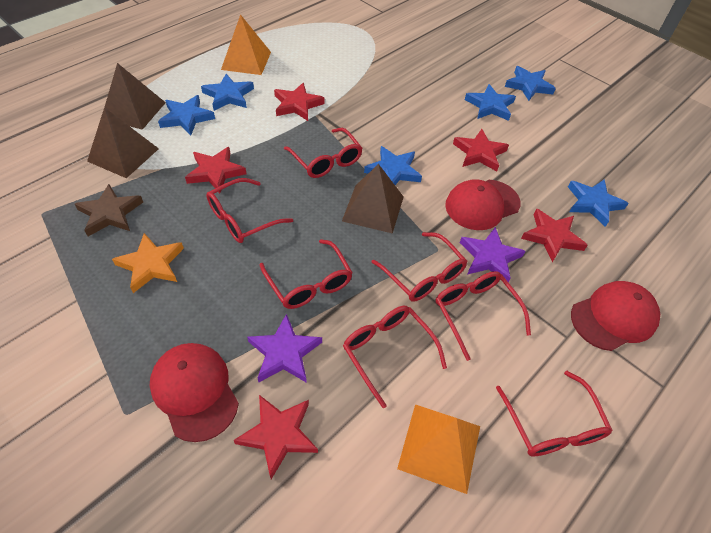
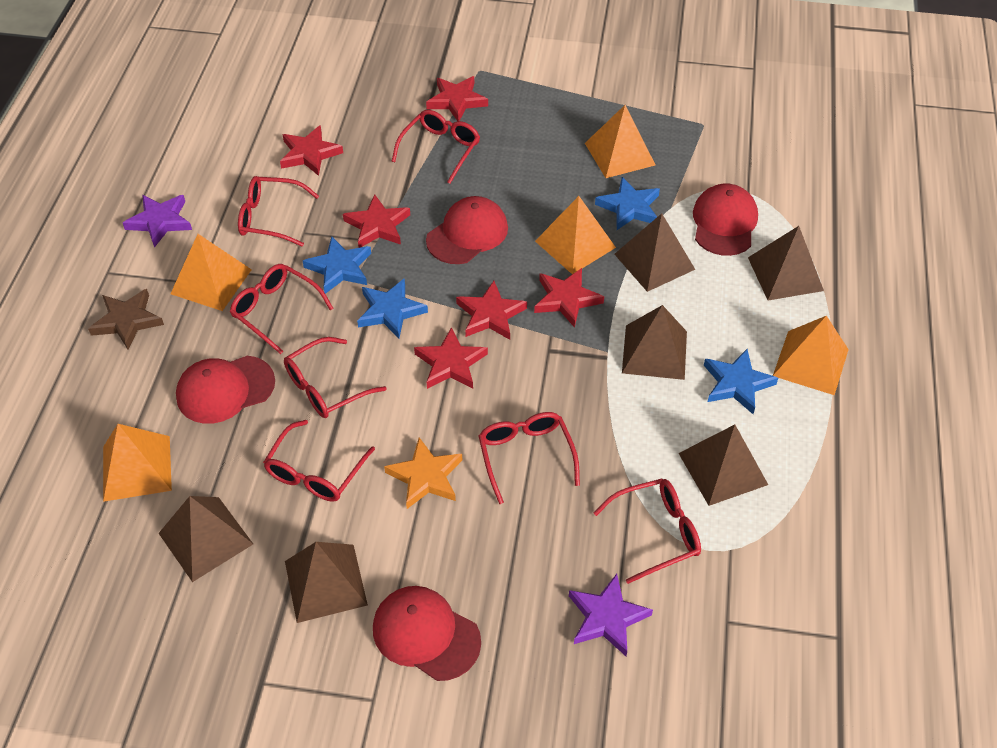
blue star: [158,95,215,136] [201,74,254,111] [364,146,422,185] [465,84,516,121] [505,66,556,101] [568,179,629,227] = 6 -> [303,236,371,294] [357,278,428,339] [595,177,660,230] [704,349,778,414] = 4
brown pyramid: [87,107,159,178] [105,63,166,130] [342,164,404,234] = 3 -> [159,496,253,582] [285,542,368,623] [614,213,695,292] [622,305,687,380] [678,424,768,506] [748,226,824,300] = 6
orange pyramid: [221,14,271,75] [397,404,480,494] = 2 -> [103,424,172,502] [171,234,252,311] [535,196,616,274] [585,105,655,178] [773,316,849,395] = 5
red cap: [150,343,239,442] [445,179,520,230] [571,281,660,351] = 3 -> [176,356,275,424] [373,586,481,681] [426,196,508,264] [693,183,758,256] = 4
red star: [185,147,247,194] [234,395,318,479] [274,83,325,121] [453,129,509,171] [521,209,588,262] = 5 -> [280,125,343,176] [343,194,410,248] [414,327,488,389] [426,76,488,121] [456,281,527,340] [534,268,604,328] = 6

